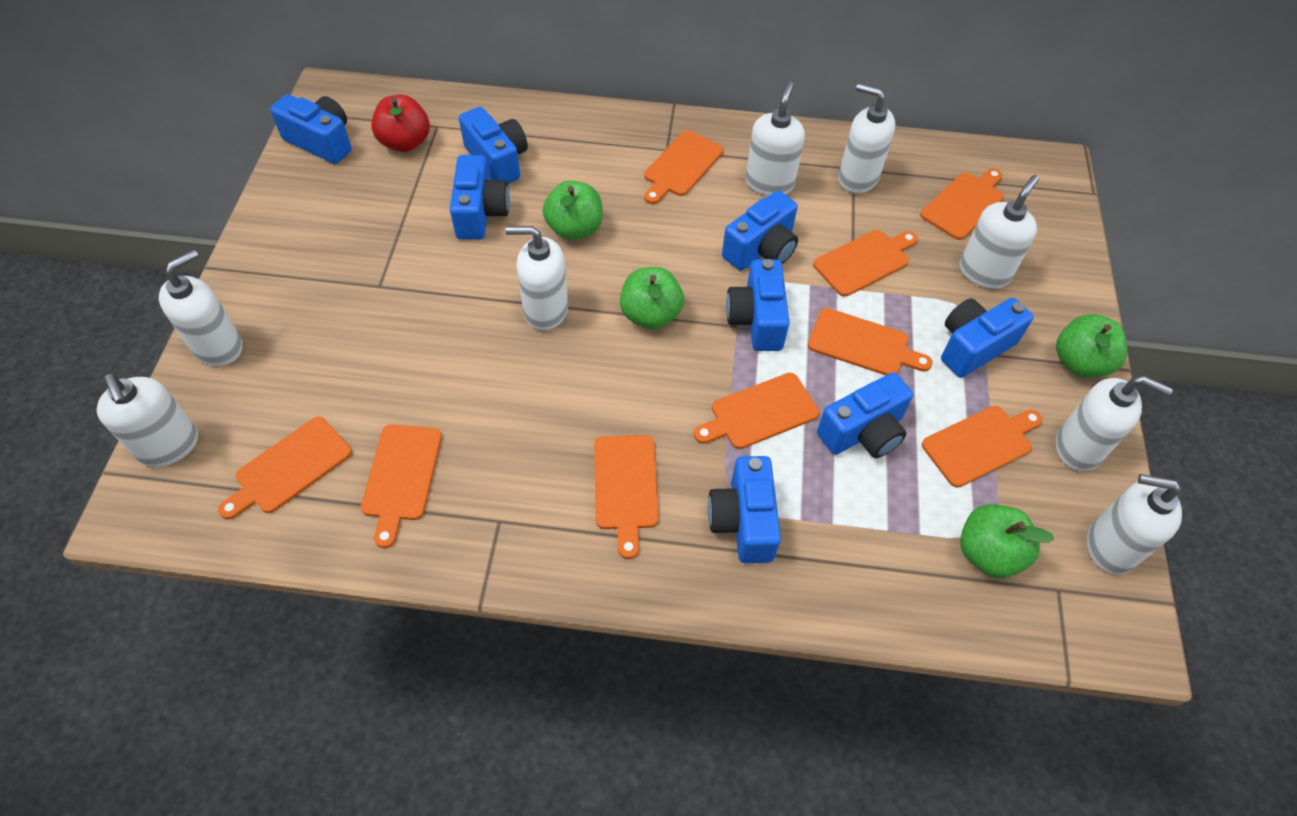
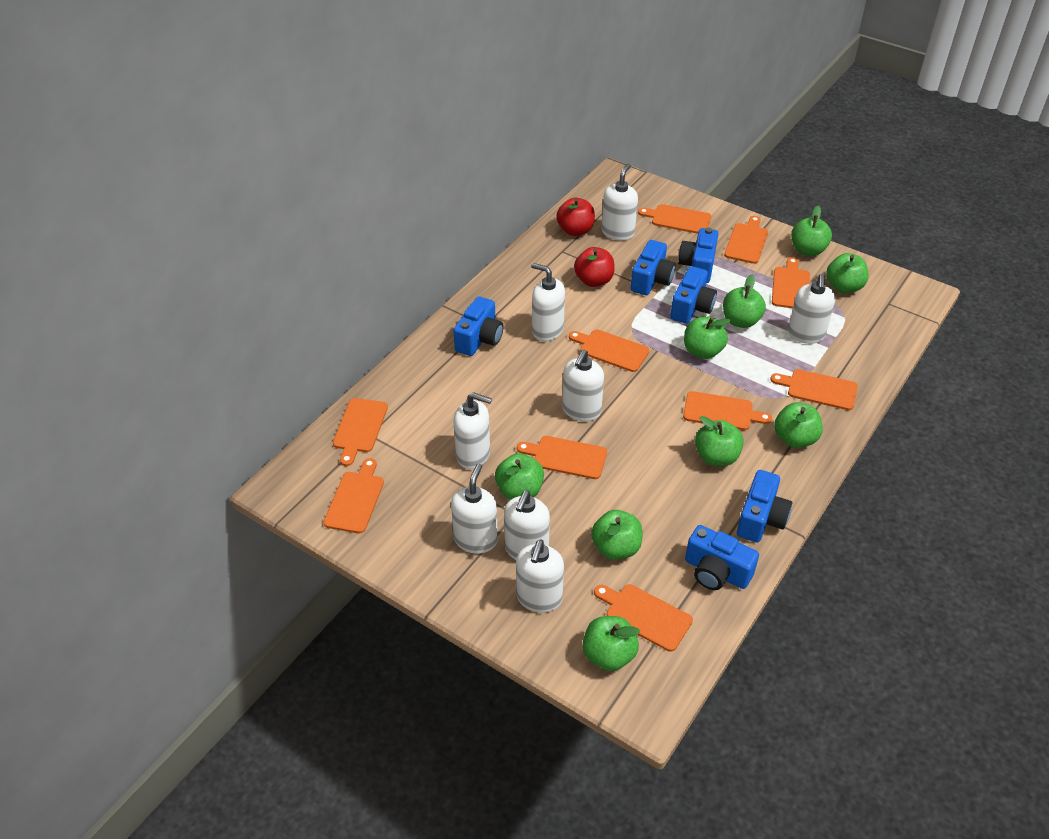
blue camera: [270,94,352,164] [450,155,510,240] [459,107,528,184] [708,456,781,563] [722,191,798,271] [726,259,790,351] [817,372,913,458] [941,298,1033,378] = 8 -> [454,297,503,356] [630,240,676,295] [670,266,717,324] [678,228,718,283] [685,525,759,590] [737,470,792,543] = 6
green apple: [543,180,603,240] [620,267,684,330] [960,504,1054,578] [1056,314,1127,378] = 4 -> [495,453,544,500] [583,616,640,671] [591,510,642,560] [684,317,731,359] [695,416,744,466] [723,274,766,328] [774,402,823,448] [791,206,832,256] [826,253,869,293] = 9
orange cutting board: [218,417,352,520] [361,425,442,548] [594,435,659,559] [644,131,723,204] [694,373,819,449] [808,308,932,375] [813,230,918,297] [920,168,1004,240] [922,406,1043,488] = 9 -> [323,458,384,533] [333,398,388,466] [517,436,607,479] [569,329,649,372] [594,584,693,652] [638,204,711,234] [683,391,772,430] [724,216,768,264] [770,369,858,410] [772,257,810,308] = 10
red apple: [371,95,430,152] = 1 -> [556,198,595,236] [574,247,615,287] = 2

